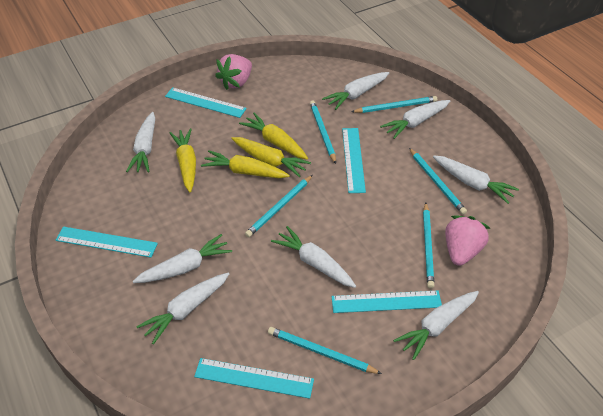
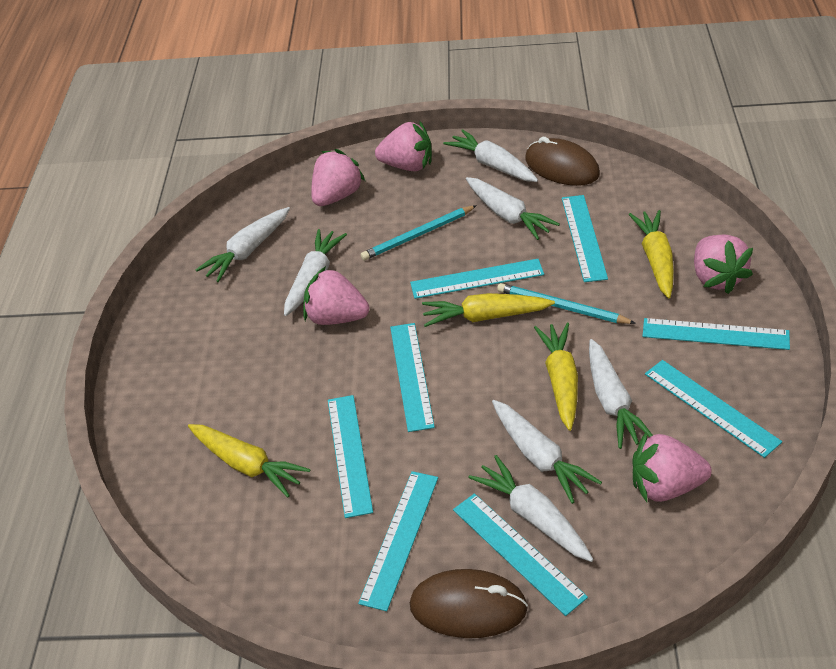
brown mouse: none = 0 -> [410,569,528,638] [525,137,600,186] = 2
pink strawberry: [215,54,252,90] [445,216,490,266] = 2 -> [303,266,369,325] [311,149,365,206] [375,122,432,171] [633,431,712,502] [694,235,753,294] = 5
turquoise pencil: [245,175,313,237] [268,327,382,374] [310,101,336,164] [351,96,437,113] [409,148,467,215] [423,202,434,289] = 6 -> [361,205,477,260] [497,283,636,324] = 2
turquoise ruler: [56,226,158,258] [165,87,247,118] [194,358,314,399] [332,290,442,313] [342,128,366,193] = 5 -> [328,395,373,518] [358,471,438,611] [390,323,435,432] [410,259,544,299] [453,493,588,616] [562,195,608,282] [642,318,790,350] [645,360,782,458] = 8
white carrot: [126,112,155,172] [133,234,232,283] [136,273,229,344] [271,226,356,288] [322,72,389,110] [380,100,450,139] [393,291,479,360] [433,155,519,204] = 8 -> [195,207,290,282] [284,229,347,316] [443,129,538,182] [466,177,560,240] [468,455,594,562] [492,400,602,504] [589,339,653,449] = 7

